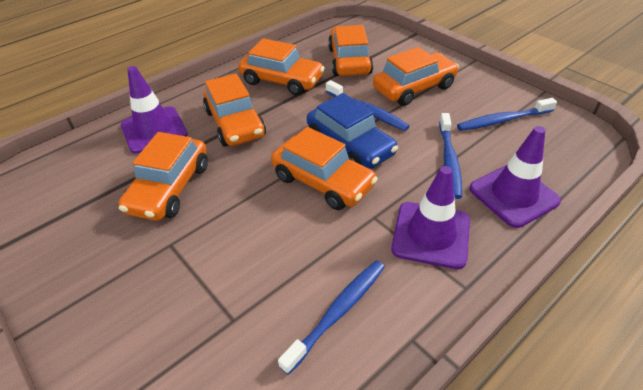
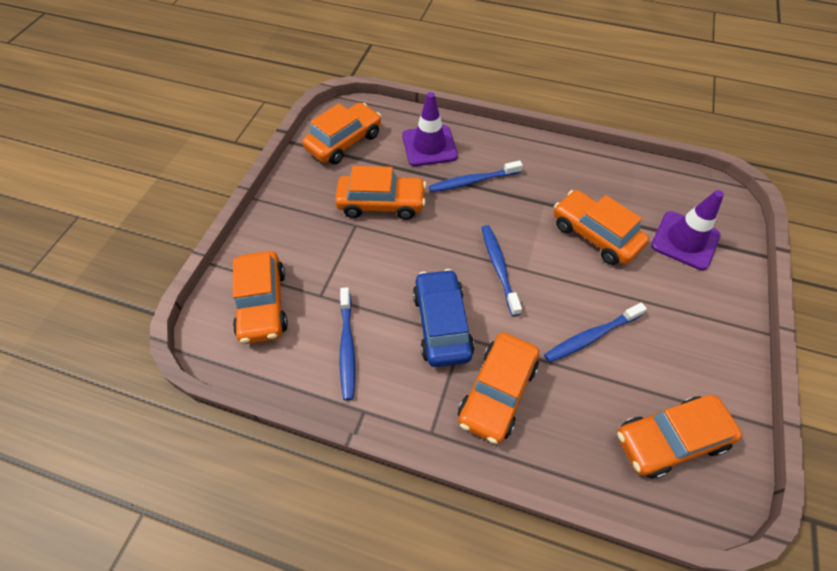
purple traffic cone: [121,66,188,154] [391,166,470,269] [469,126,561,228] = 3 -> [402,92,458,166] [651,190,724,270] = 2

